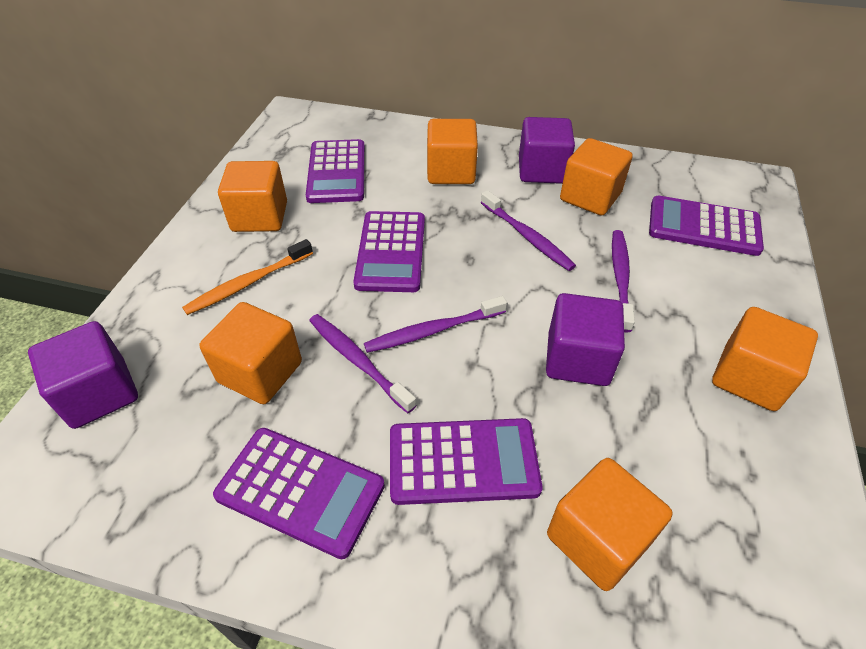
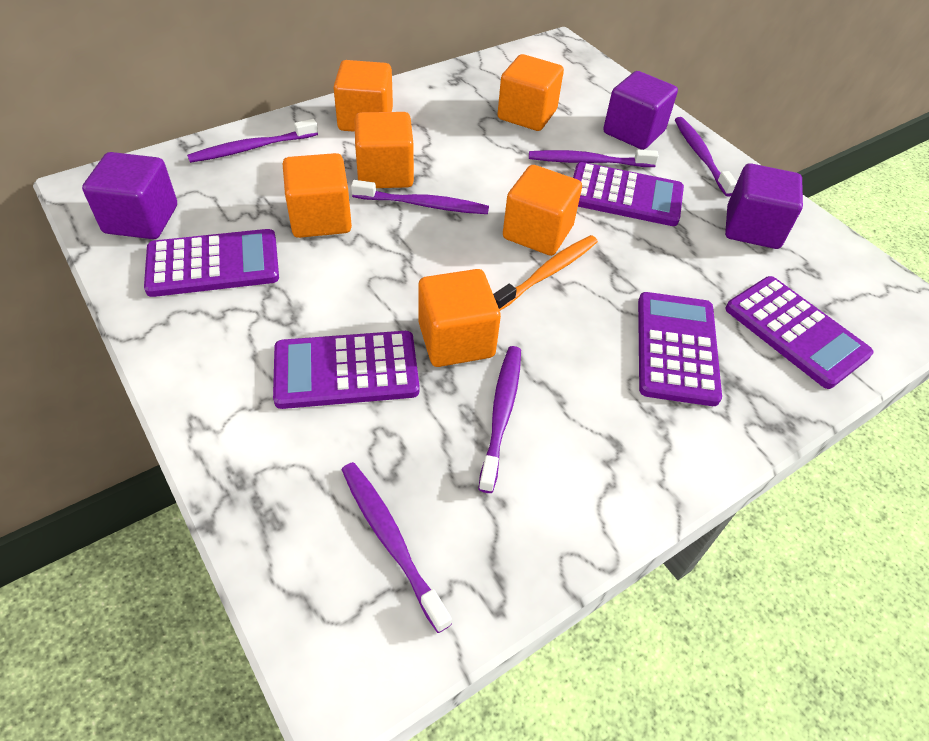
purple toothbrush: [309,314,417,413] [364,296,507,353] [481,190,576,271] [612,230,635,333] = 4 -> [187,119,318,163] [341,462,452,633] [351,180,489,214] [478,346,521,493] [529,150,659,167] [675,117,737,197] = 6

